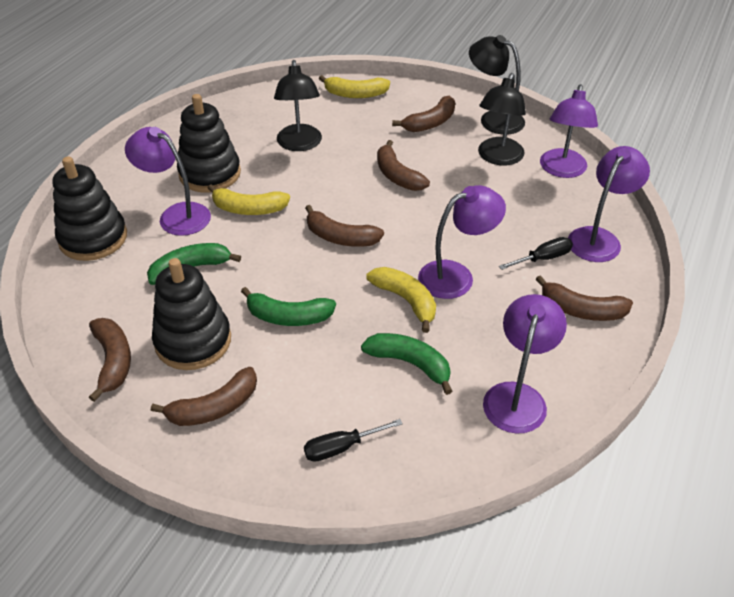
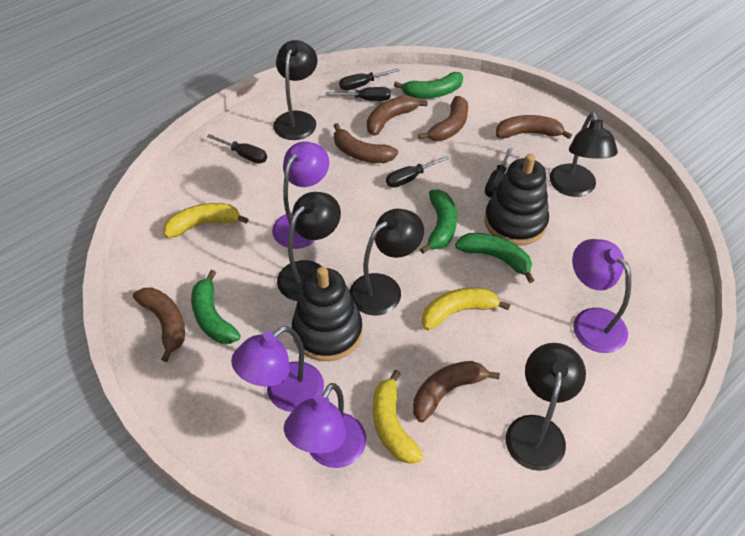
black lamp: [274,60,322,151] [469,35,525,135] [478,73,526,166] = 3 -> [273,40,317,140] [277,192,341,301] [349,209,424,315] [506,343,586,471] [549,112,618,197] = 5
black screwdriver: [304,419,403,462] [499,237,573,270] = 2 -> [207,134,267,164] [326,87,391,101] [339,68,400,90] [386,155,449,188] [485,147,513,198] = 5
black stacking toy: [52,156,127,261] [152,258,231,370] [177,94,241,192] = 3 -> [292,267,362,361] [484,153,549,246] = 2
green banana: [147,243,241,285] [241,287,336,326] [361,333,452,395] = 3 -> [191,270,241,344] [394,72,463,98] [420,190,457,254] [455,233,535,283] = 4
purple lamp: [125,127,211,236] [418,185,506,299] [483,294,567,434] [540,84,598,178] [568,146,650,262] = 5 -> [231,326,324,412] [272,142,329,249] [284,383,366,468] [572,239,631,353] = 4

